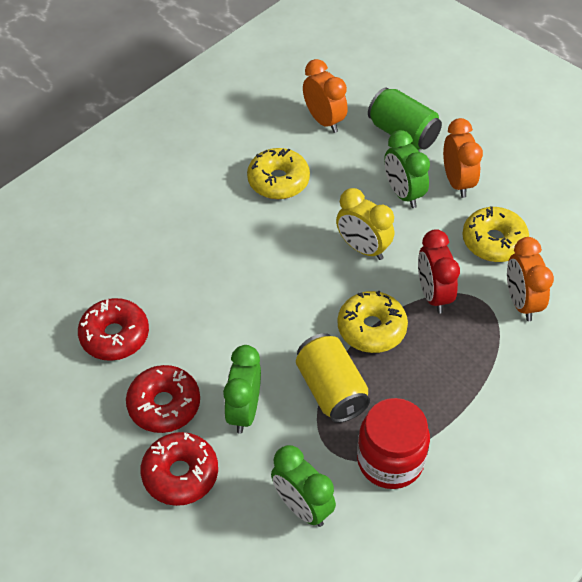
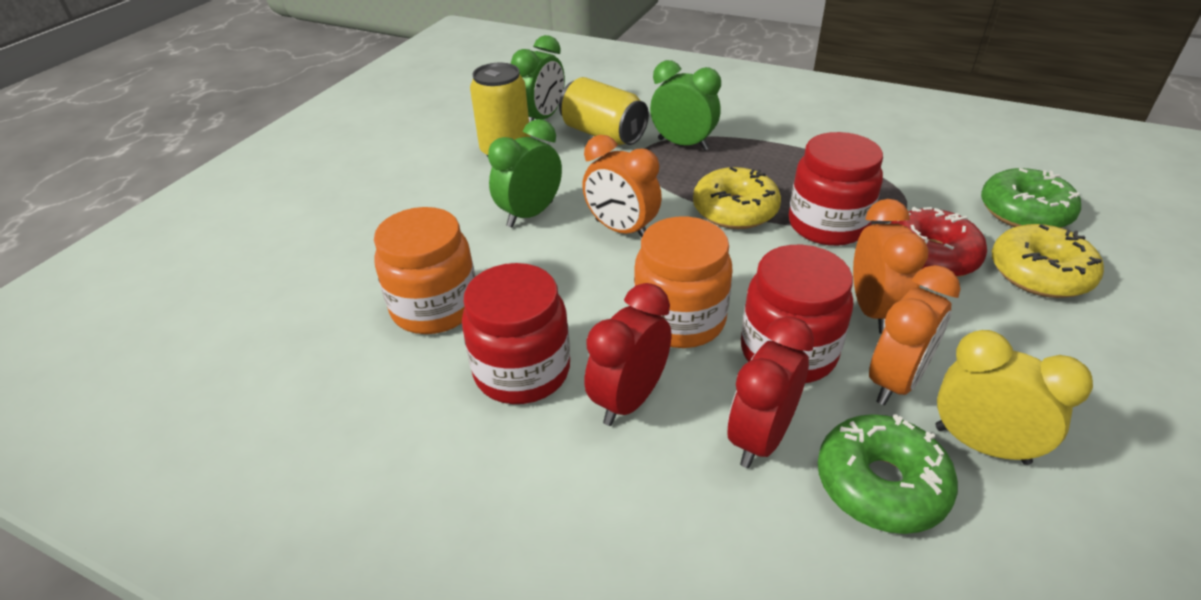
green can: [368,87,442,150] = 1 -> none = 0
green donut: none = 0 -> [818,414,958,534] [981,168,1081,228] = 2
orange jar: none = 0 -> [374,207,475,334] [634,217,732,348] = 2
red clock: [418,229,460,313] = 1 -> [584,283,671,426] [727,316,814,468] = 2
red donut: [78,298,149,361] [126,365,200,433] [140,432,218,506] = 3 -> [890,207,987,277] = 1
red jar: [357,398,430,489] = 1 -> [462,263,570,404] [741,245,853,383] [789,132,883,246] = 3
yellow can: [296,333,370,423] = 1 -> [470,63,531,157] [559,77,649,145] = 2
yellow donut: [247,148,310,199] [337,291,408,353] [462,206,529,262] = 3 -> [693,167,781,229] [992,224,1104,298] = 2

